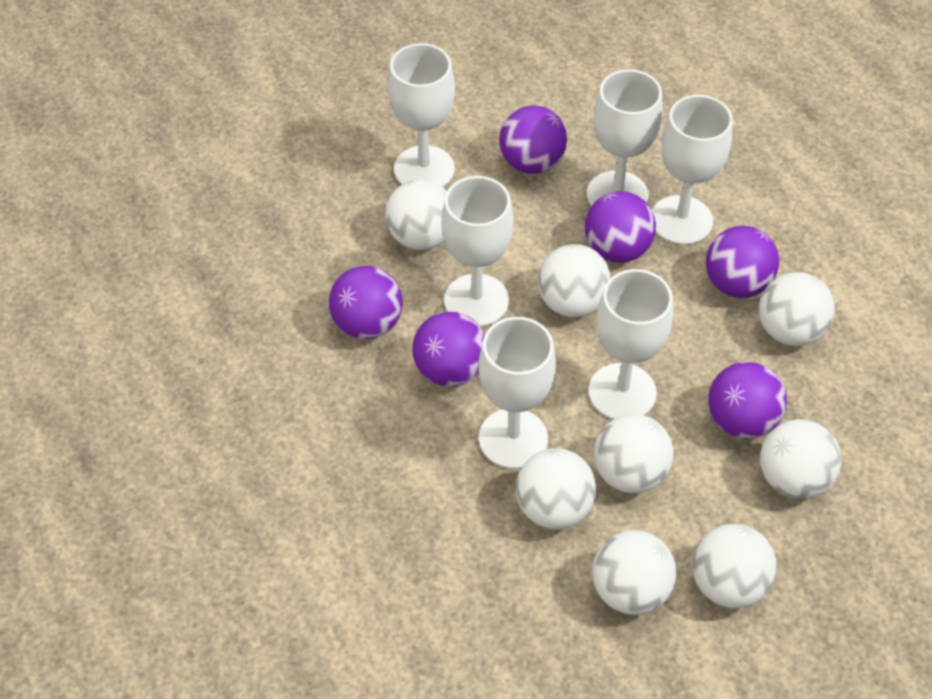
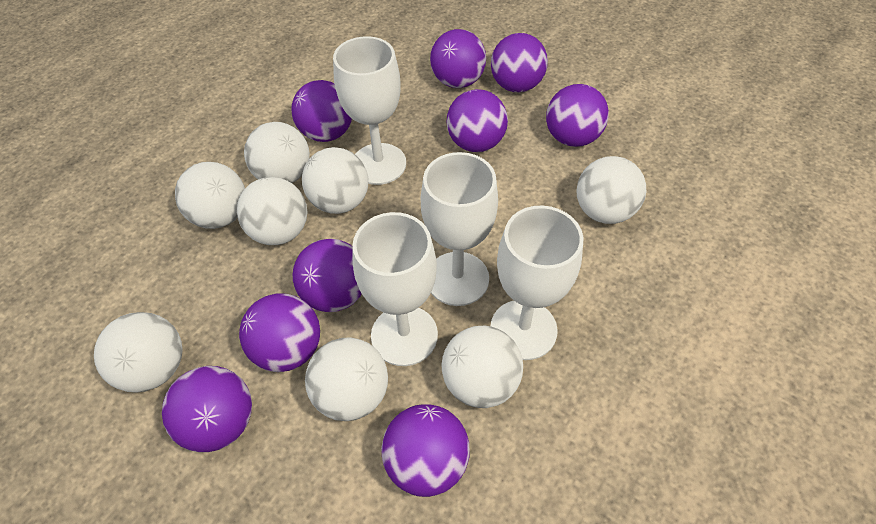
purple ball: [329,266,403,339] [412,312,485,387] [499,105,567,174] [585,191,656,263] [706,226,779,298] [708,362,787,439] = 6 -> [162,366,252,452] [239,293,320,372] [291,80,352,142] [292,239,362,312] [381,404,469,497] [430,29,486,88] [446,89,508,152] [491,33,548,92] [546,84,609,147] = 9
white goblet: [388,43,455,187] [442,176,513,327] [479,317,556,469] [587,69,663,206] [588,269,673,419] [652,95,733,245] = 6 -> [333,36,406,185] [353,212,438,366] [421,152,498,306] [491,206,584,360] = 4

